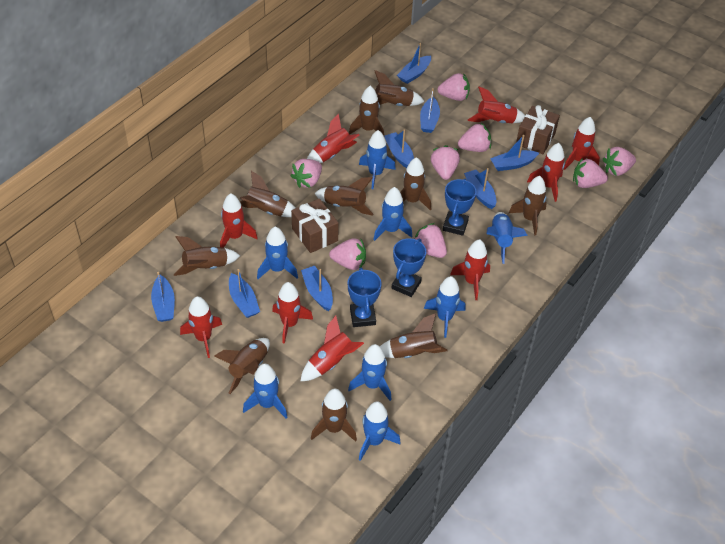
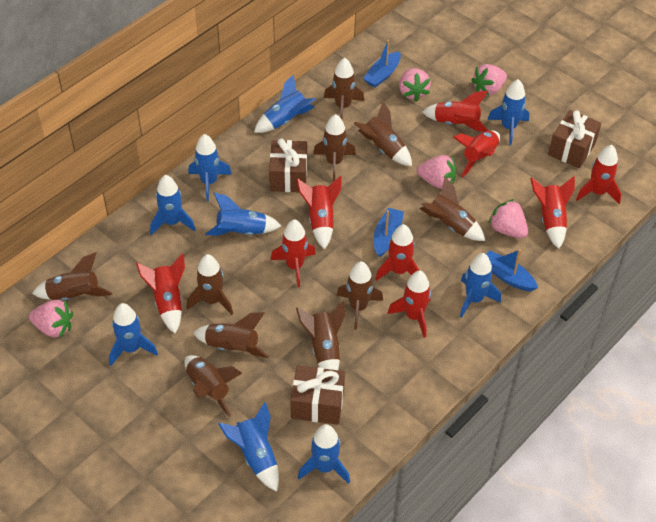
blue boat: [151,272,175,322] [229,269,260,318] [301,266,333,311] [384,130,414,168] [397,43,431,84] [420,88,440,133] [464,168,497,209] [490,135,539,171] = 8 -> [363,39,401,88] [374,208,404,257] [486,249,538,291] = 3
blue rocket: [243,364,288,419] [257,227,298,279] [348,344,392,401] [359,130,396,189] [359,402,401,461] [373,187,412,241] [424,276,466,338] [487,212,528,264] = 8 -> [109,303,158,366] [150,175,196,235] [188,134,232,201] [205,192,281,235] [218,402,279,491] [254,74,316,133] [298,424,350,484] [460,253,501,318] [487,79,529,145] = 9
blue trophy: [348,268,382,327] [392,238,426,297] [443,179,477,236] = 3 -> none = 0
brown gift: [291,199,339,253] [516,105,560,154] = 2 -> [269,138,307,192] [290,365,345,425] [548,110,601,168] = 3
pink strawberry: [290,159,322,188] [329,238,366,270] [414,223,447,258] [431,145,460,180] [438,73,470,101] [458,123,491,152] [573,158,608,188] [603,147,636,176] = 8 -> [29,300,73,338] [399,68,431,102] [417,155,456,189] [471,64,507,96] [488,199,528,239] = 5

